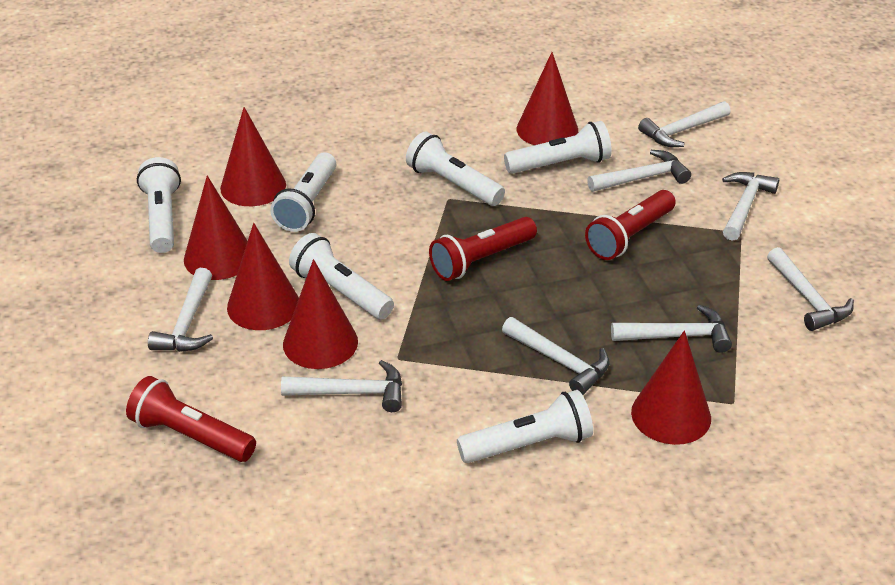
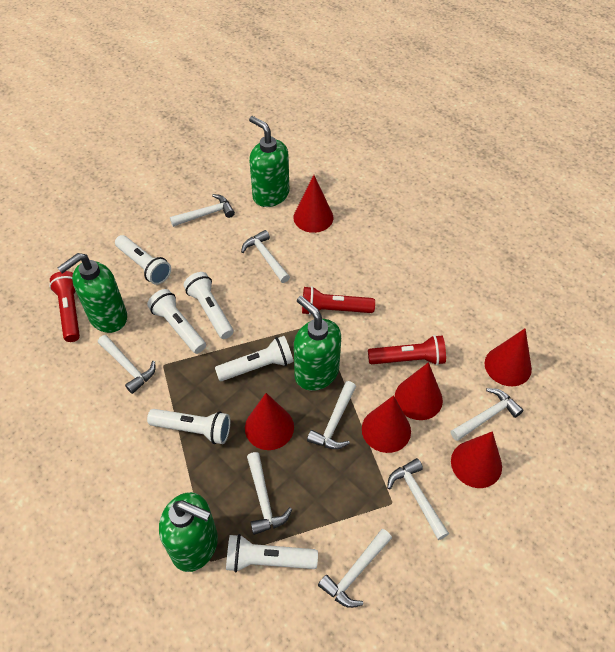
green soap dispenser: none = 0 -> [58,253,127,333] [159,492,218,572] [249,116,289,207] [294,296,341,391] = 4

